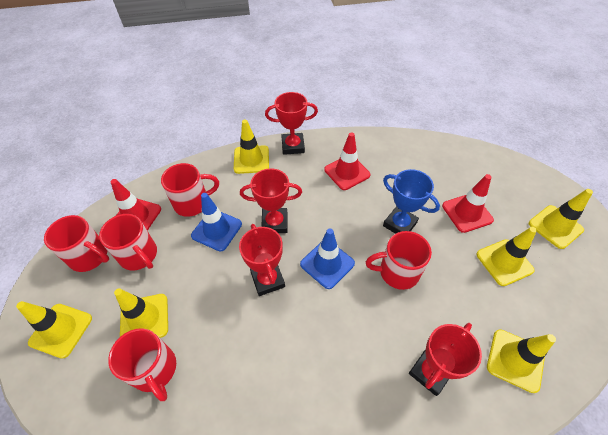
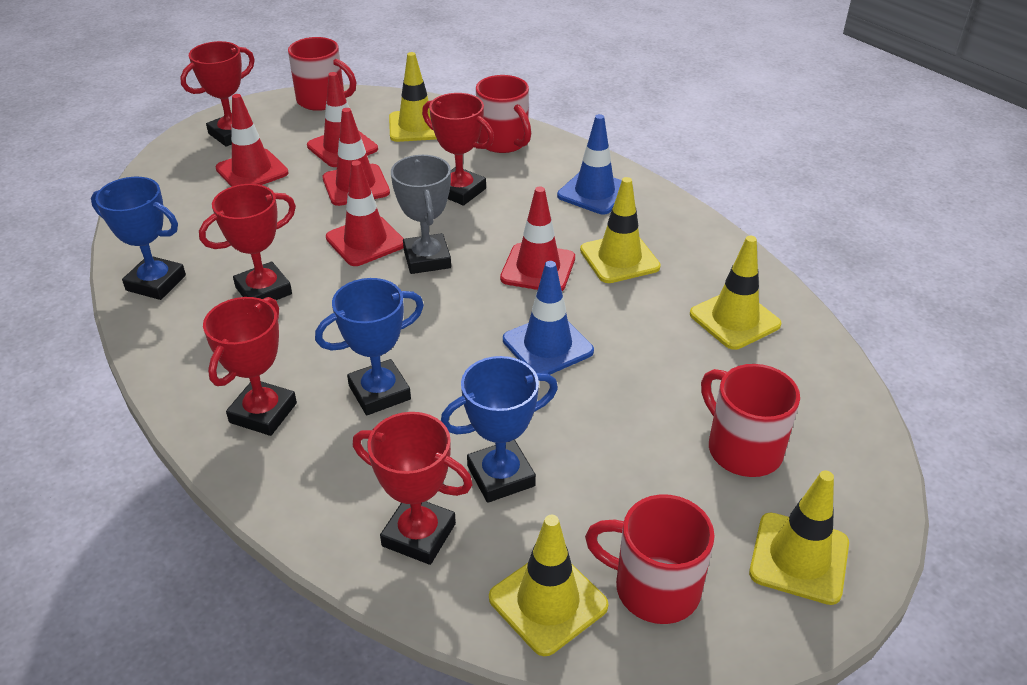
blue trophy: [383,169,440,234] = 1 -> [91,177,186,300] [315,278,424,415] [441,356,558,503] = 3
grey trophy: none = 0 -> [391,155,451,274] = 1
red mug: [44,215,109,272] [99,214,157,271] [108,328,176,401] [161,163,219,217] [366,231,432,290] = 5 -> [288,37,356,111] [476,75,531,153] [585,494,715,624] [701,364,800,477] = 4
red traffic cone: [111,179,161,231] [324,132,370,190] [442,174,494,233] = 3 -> [216,94,289,187] [307,72,378,167] [322,108,390,206] [326,161,404,266] [500,186,575,291] = 5
red trophy: [239,224,285,296] [240,168,302,233] [265,92,318,155] [409,323,482,396] = 4 -> [180,41,255,147] [199,184,296,300] [203,297,297,436] [353,412,473,565] [422,93,494,205] = 5
yellow traffic cone: [16,301,92,359] [114,289,168,338] [234,120,269,174] [476,227,537,286] [487,329,556,393] [529,189,593,249] = 6 -> [389,52,437,142] [489,515,609,656] [580,177,661,283] [690,236,781,350] [749,471,849,605] = 5

